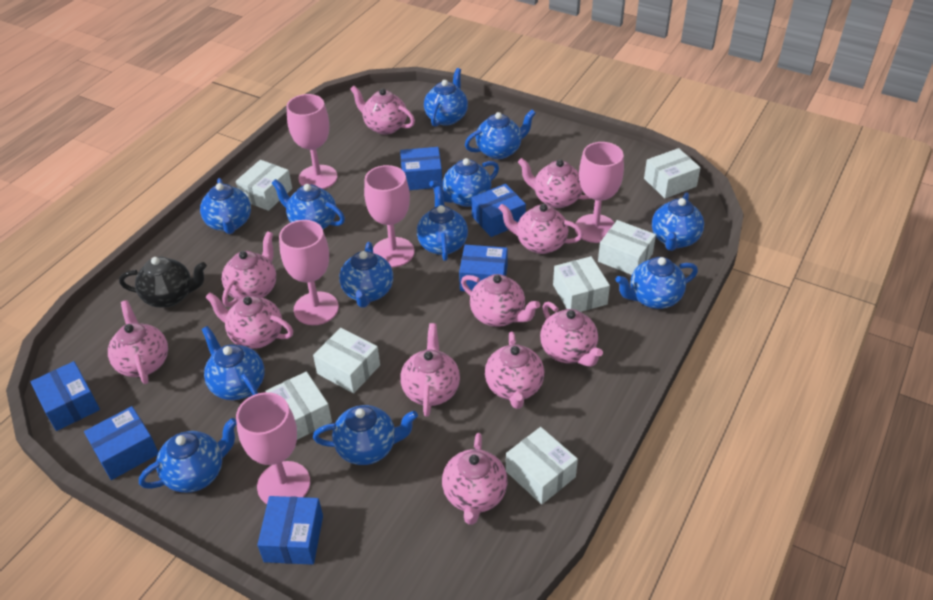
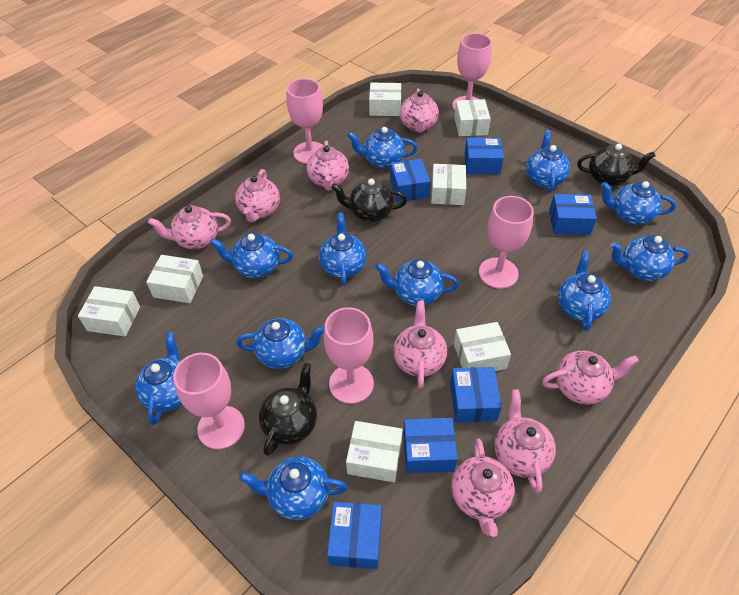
black teapot: [119,256,207,308] = 1 -> [259,363,317,456] [331,179,407,222] [577,144,655,186] = 3
blue teapot: [139,418,237,493] [200,178,251,234] [202,326,265,400] [272,179,345,229] [313,405,418,465] [339,242,393,307] [417,186,468,261] [424,68,468,127] [429,158,499,207] [465,110,536,159] [616,257,698,309] [652,192,704,251] = 12 -> [135,332,182,425] [210,233,293,278] [236,318,324,369] [239,456,348,520] [319,212,367,286] [347,127,418,169] [375,259,459,306] [526,130,570,192] [558,251,611,331] [601,181,676,225] [611,235,689,281] = 11
pink teapot: [108,300,168,384] [205,292,293,349] [222,231,276,307] [350,86,415,135] [400,323,460,417] [442,433,508,525] [461,274,540,327] [485,332,544,409] [498,204,583,254] [518,158,590,208] [540,302,603,367] = 11 -> [148,205,231,249] [235,169,280,222] [307,140,349,191] [393,301,447,389] [400,88,439,133] [452,438,515,537] [494,389,556,493] [542,351,639,405] = 8

